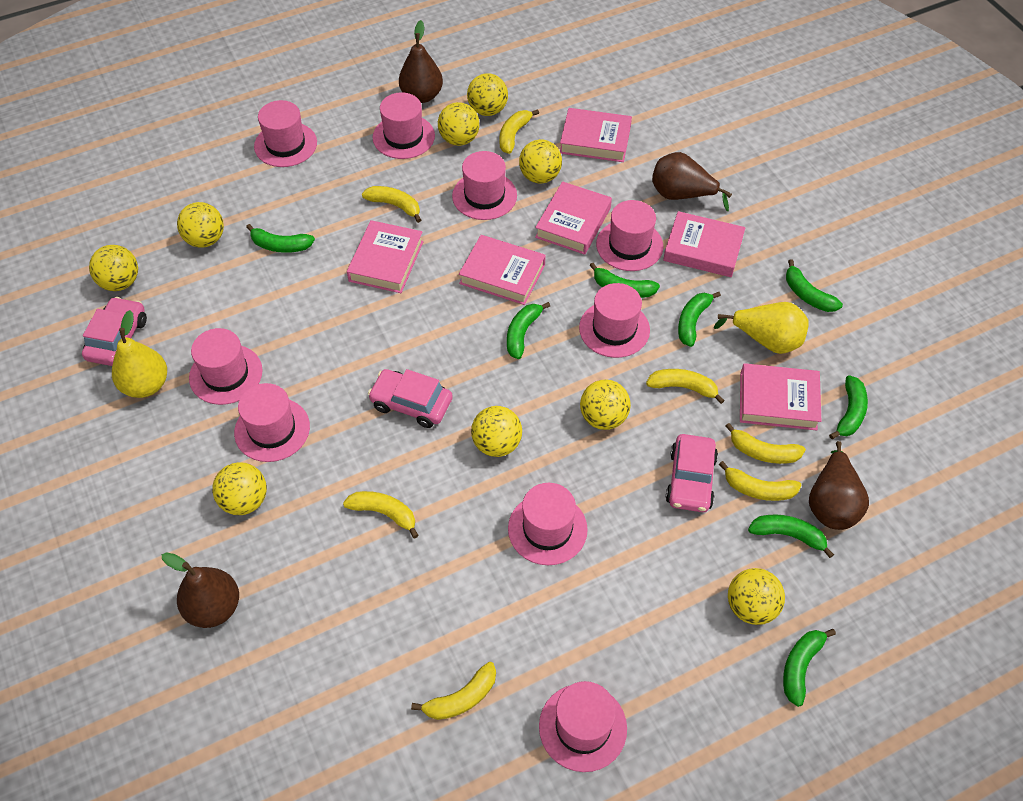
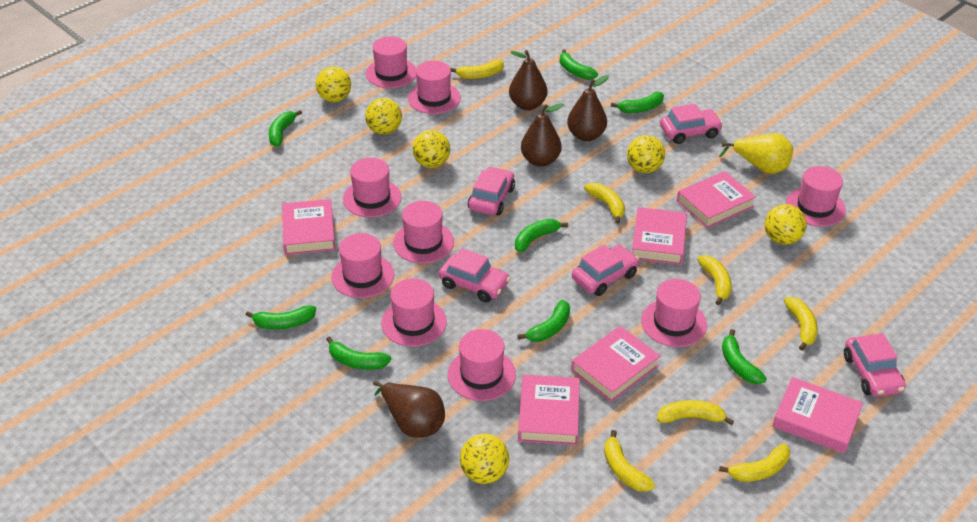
pink car: [82,297,147,366] [368,369,453,428] [666,434,718,512] = 3 -> [439,248,510,302] [468,167,515,215] [572,245,639,296] [660,104,723,144] [844,333,906,397] = 5
yellow ball: [89,245,138,291] [177,202,224,248] [212,462,267,515] [438,102,480,146] [467,73,508,116] [471,406,522,457] [519,139,562,183] [580,379,631,430] [728,568,785,625] = 9 -> [316,66,351,102] [365,98,402,135] [412,130,450,168] [460,434,509,484] [627,135,665,173] [765,204,807,245] = 6
yellow pear: [112,310,167,398] [714,302,809,354] = 2 -> [719,133,793,174] = 1

